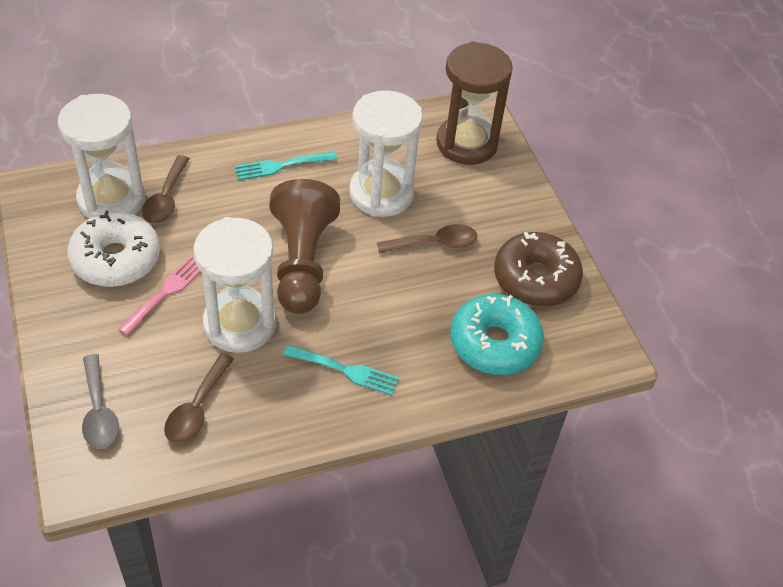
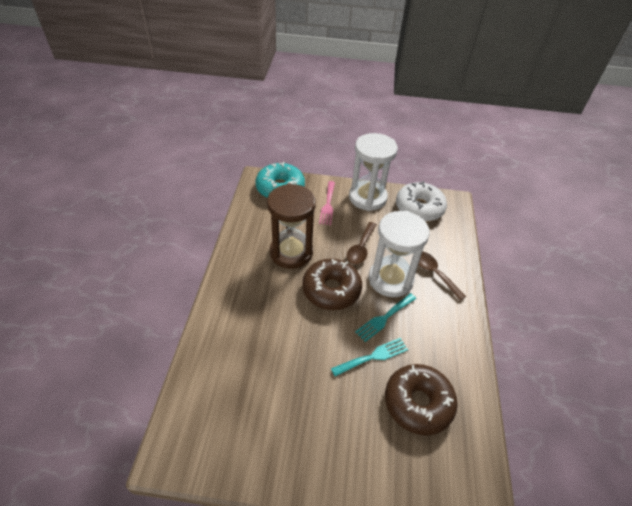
brown donut: [494,232,583,307] = 1 -> [302,259,362,310] [385,364,458,435] = 2
brown pawn: [269,179,340,314] = 1 -> none = 0
brown spoon: [142,155,190,224] [164,353,234,444] [377,224,477,253] = 3 -> [347,222,376,265] [418,251,466,301] = 2
grey spoon: [82,354,119,449] = 1 -> none = 0
white hourglass: [58,94,145,219] [194,217,276,353] [349,90,423,217] = 3 -> [349,133,398,211] [369,211,430,297] = 2

